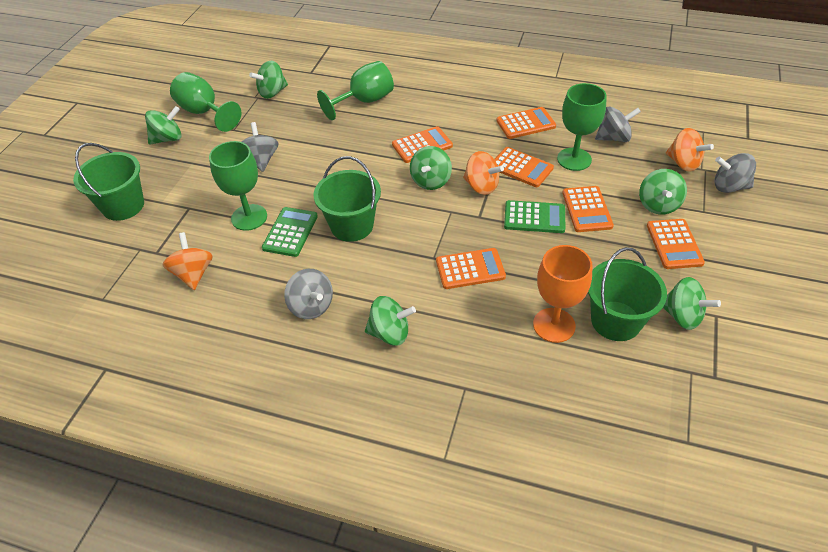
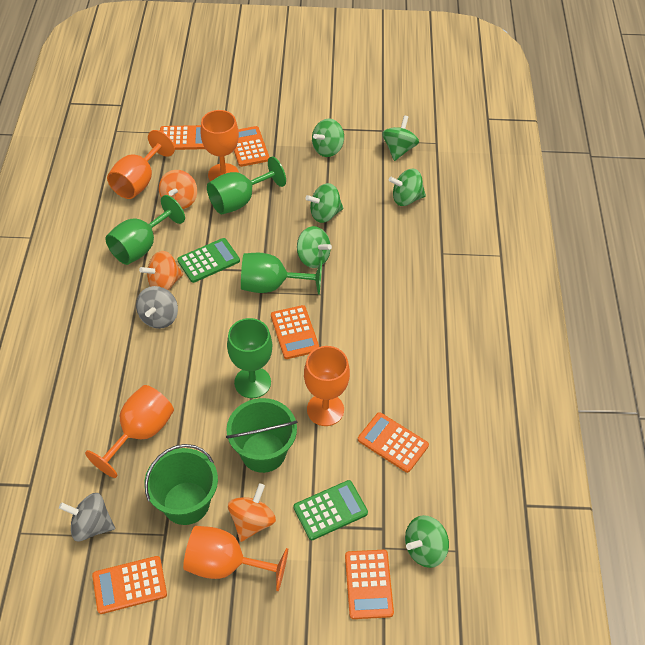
green bucket: [73,143,144,221] [313,156,381,242] [588,247,667,341] = 3 -> [144,444,218,525] [226,398,297,473] = 2
grey spinning top: [242,122,279,172] [284,269,333,319] [595,106,641,142] [714,153,756,193] = 4 -> [59,493,115,541] [136,286,178,329] = 2
orange goblet: [533,245,593,343] = 1 -> [85,385,174,478] [107,130,175,199] [183,526,288,591] [200,110,239,182] [304,346,350,426] = 5

